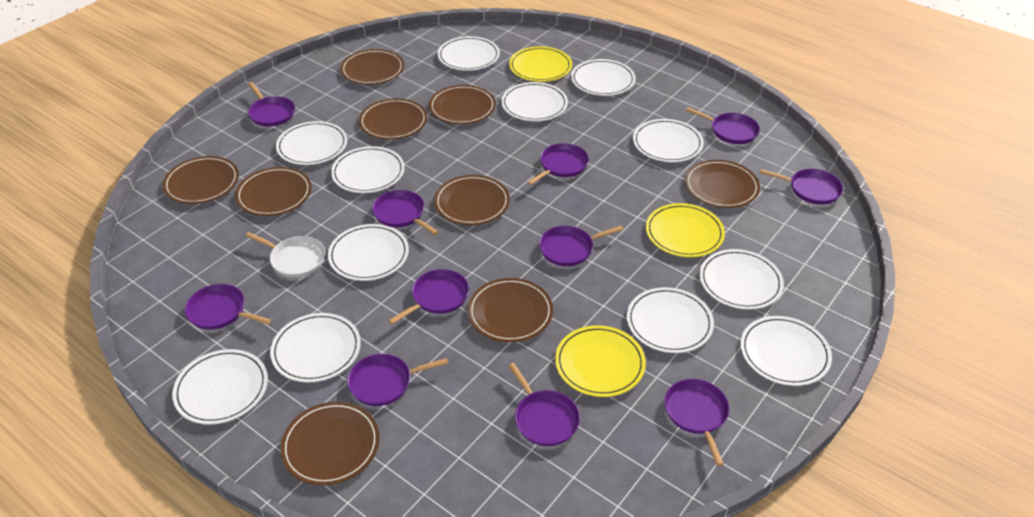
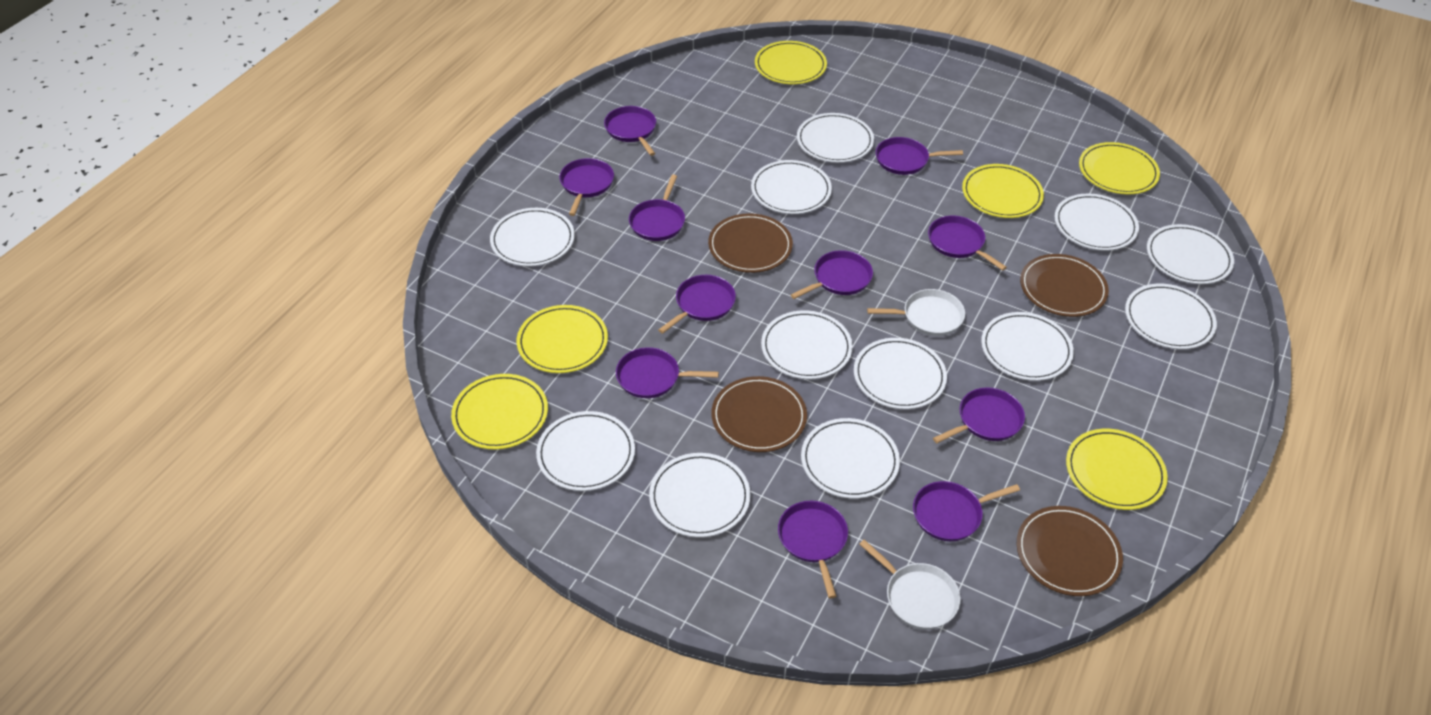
brown plate: [163,156,239,204] [235,167,312,216] [280,402,379,485] [340,49,404,85] [359,98,427,140] [429,85,496,124] [434,175,510,225] [468,278,553,342] [685,160,760,208] = 9 -> [708,213,793,273] [711,376,807,452] [1017,506,1123,596] [1020,254,1109,317] = 4
white pan: [245,232,325,278] = 1 -> [859,540,961,629] [867,289,965,336] = 2
yellow plate: [509,46,572,82] [555,325,646,397] [646,203,725,257] = 3 -> [451,374,548,450] [517,305,608,373] [755,41,827,84] [962,164,1044,218] [1066,429,1168,510] [1079,142,1160,194] = 6

